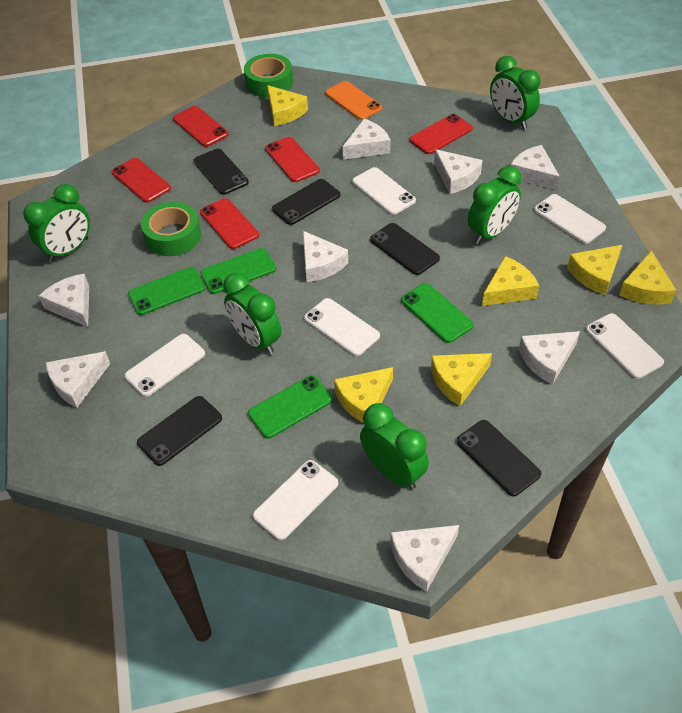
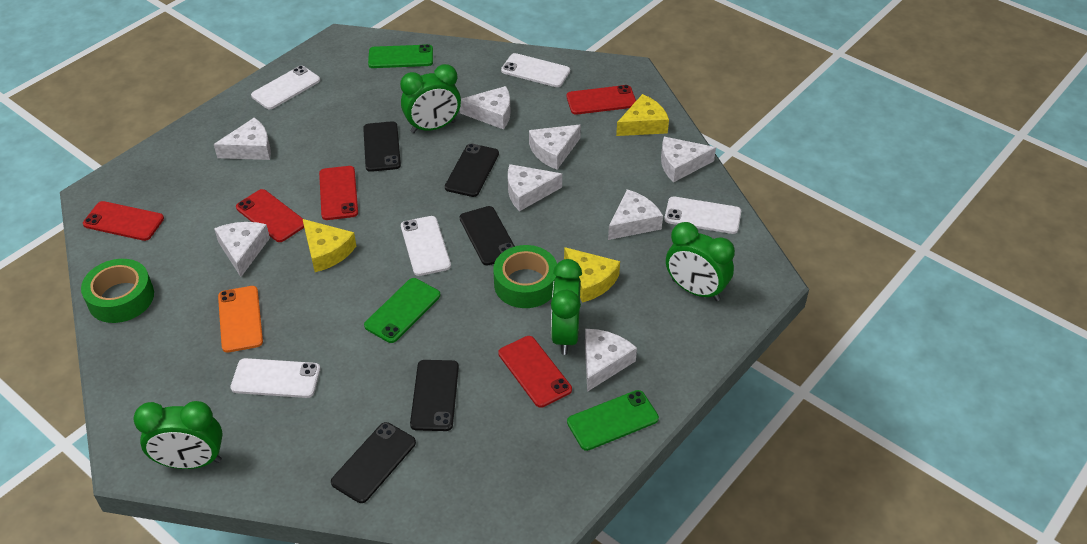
green clock: [23,184,90,262] [223,273,281,355] [360,403,429,490] [468,166,521,244] [490,56,541,130] = 5 -> [133,401,223,469] [400,64,461,133] [551,259,582,355] [666,222,735,301] = 4
green phone: [128,267,205,315] [200,248,276,294] [248,375,333,439] [401,283,474,343] = 4 -> [364,278,440,343] [368,44,433,68] [567,390,659,451] = 3
white phone: [125,334,205,397] [253,460,338,540] [304,298,380,356] [352,167,416,215] [534,194,606,244] [586,313,664,379] = 6 -> [230,358,320,398] [251,66,320,109] [401,216,451,276] [501,53,570,87] [664,197,741,234] = 5
yellow cheese: [267,85,308,126] [334,367,393,423] [431,353,492,406] [482,256,539,306] [567,245,622,295] [619,250,676,304] = 6 -> [303,219,356,272] [564,247,620,303] [616,94,669,136] = 3

